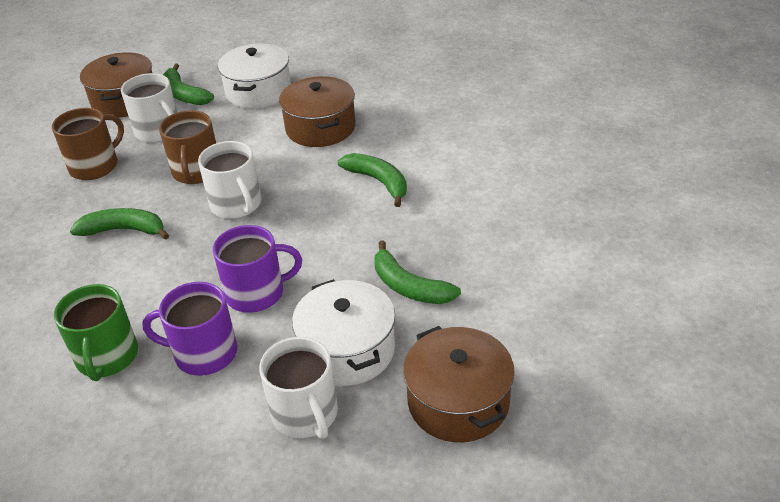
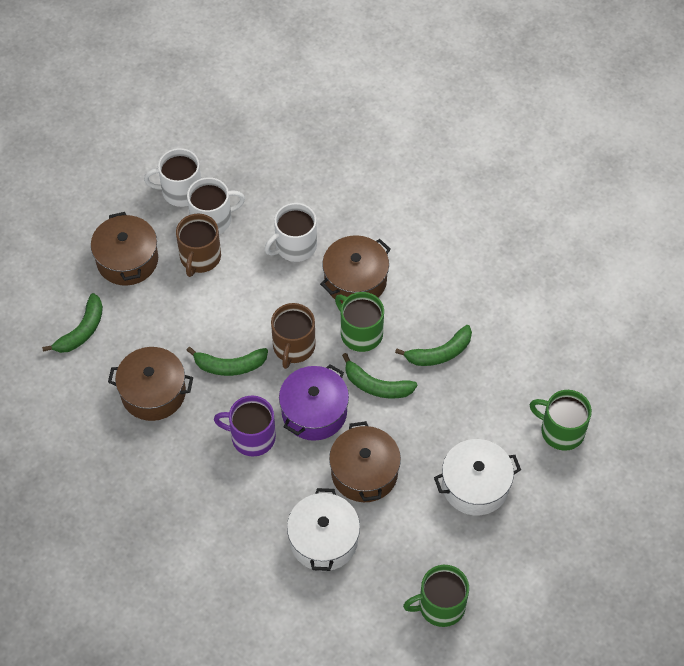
brown pot: [80,52,152,118] [279,76,356,147] [403,326,515,442] = 3 -> [91,212,158,286] [108,347,193,421] [320,235,391,303] [329,421,401,502] = 4
green mug: [54,284,138,381] = 1 -> [335,292,384,352] [403,565,469,627] [530,390,592,451] = 3
purple mug: [142,282,237,376] [213,225,302,313] = 2 -> [214,395,276,457] = 1
purple pot: none = 0 -> [279,364,349,441] = 1

